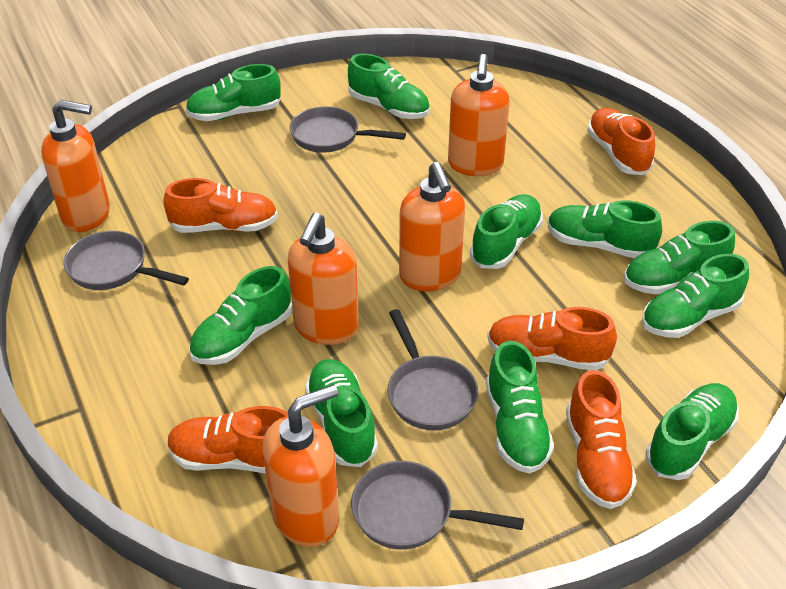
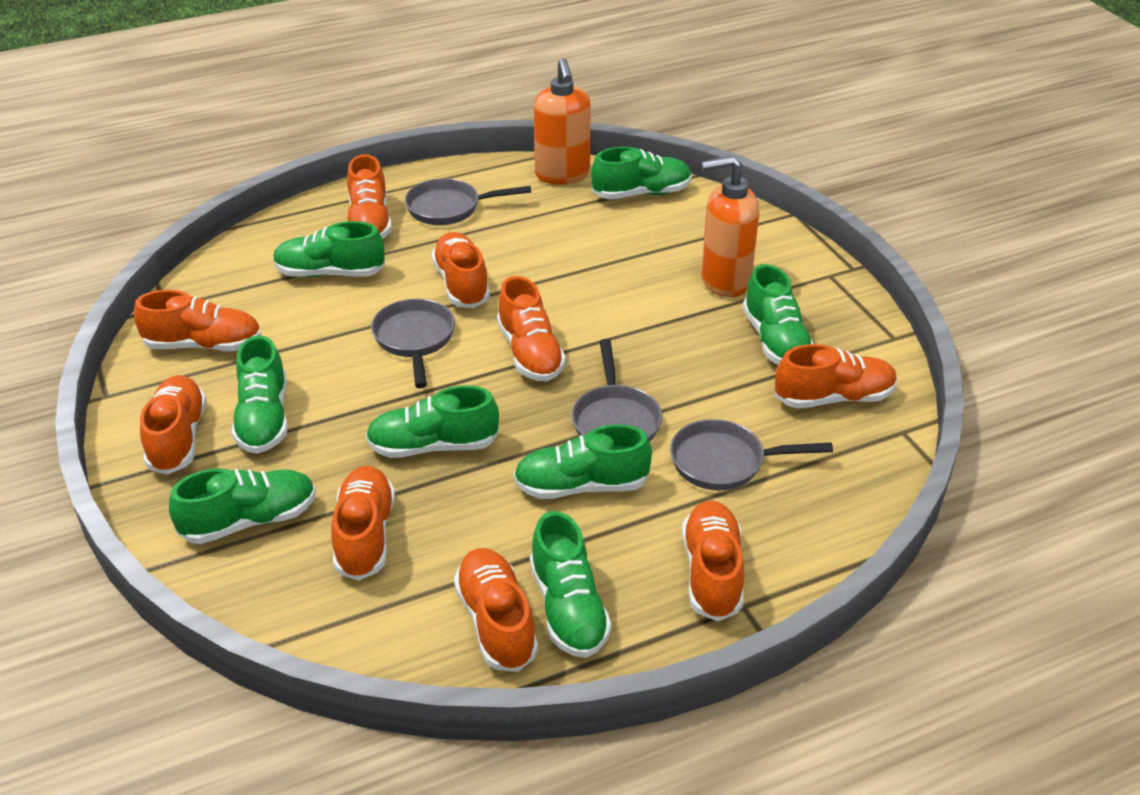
green shoe: [185,64,281,121] [189,266,292,365] [305,359,378,467] [348,54,430,119] [470,194,543,269] [486,341,554,474] [547,200,662,258] [624,221,735,294] [641,254,749,338] [645,383,739,480] = 10 -> [169,468,316,544] [232,335,288,454] [273,221,385,277] [366,386,499,458] [513,424,652,499] [530,511,611,658] [591,147,692,199] [743,264,814,365] = 8
orange shoe: [163,178,278,233] [167,406,288,474] [487,307,617,370] [566,370,637,509] [587,108,655,175] = 5 -> [134,290,261,351] [140,375,207,475] [331,466,395,581] [347,154,392,239] [431,232,490,308] [454,548,538,672] [497,276,566,381] [682,500,744,621] [775,344,897,409] = 9
orange soap dispenser: [41,100,110,232] [263,385,339,547] [288,213,359,345] [399,162,465,291] [448,54,510,176] = 5 -> [534,58,591,185] [701,156,760,297] = 2

